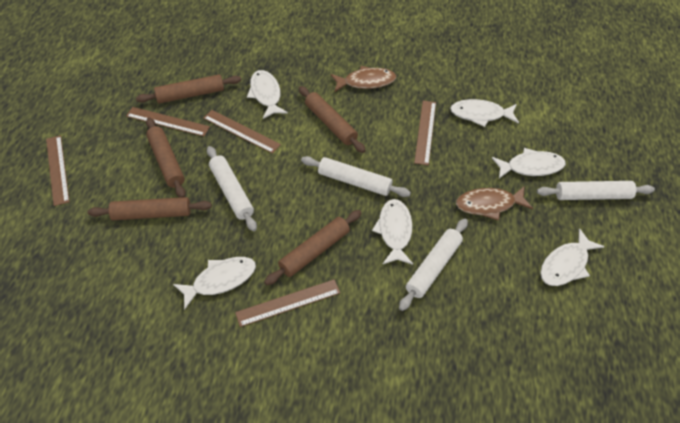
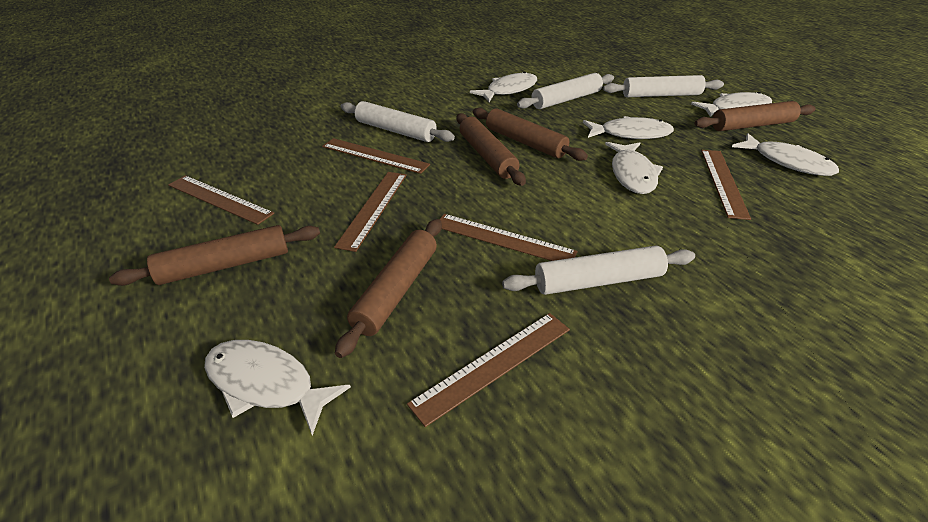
brown fish: [331,66,396,92] [456,187,533,220] = 2 -> none = 0
brown ruler: [46,136,70,206] [126,107,210,136] [203,110,281,154] [235,279,340,327] [414,101,436,165] = 5 -> [168,175,274,225] [322,138,430,174] [334,172,407,252] [407,313,570,427] [440,214,577,261] [701,150,751,220] = 6

